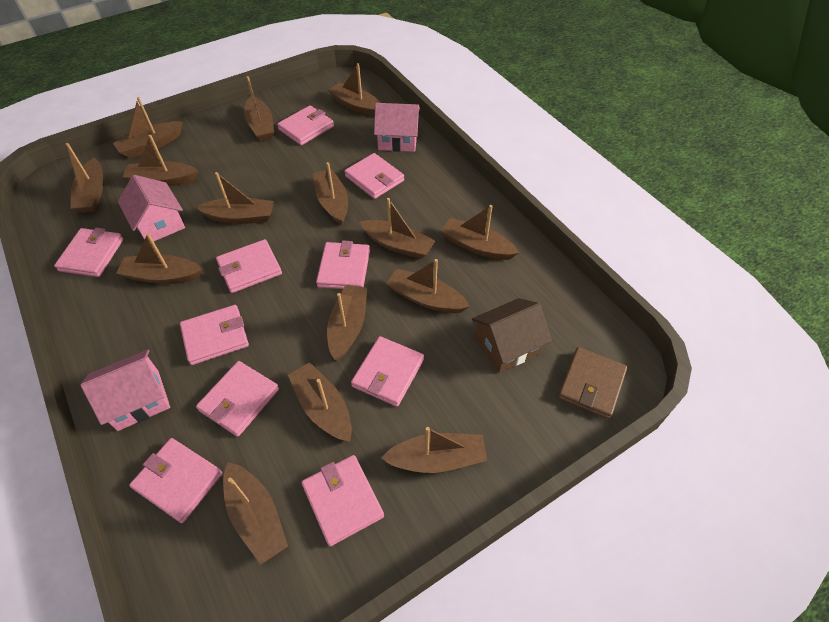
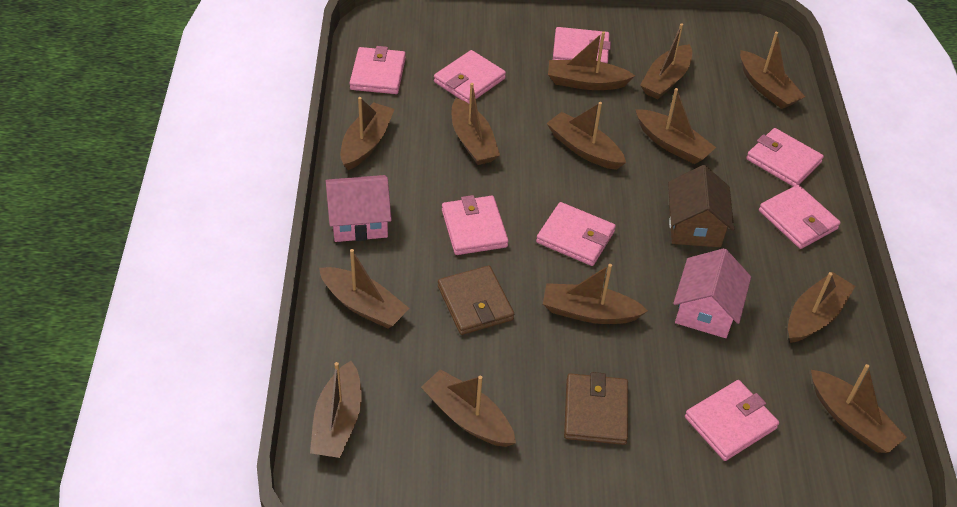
brown boat: [66,143,103,213] [113,97,183,158] [116,233,203,284] [123,135,198,186] [196,172,274,224] [223,462,288,565] [244,76,274,141] [288,362,352,442] [313,162,348,225] [327,285,367,360] [328,63,381,117] [360,198,435,259] [381,427,487,473] [386,259,470,313] [441,205,519,260] = 15 -> [310,361,362,458] [319,249,409,329] [341,97,395,170] [421,369,516,447] [452,83,500,165] [543,264,648,324] [547,102,626,170] [548,31,635,90] [635,88,716,164] [640,23,692,99] [740,32,805,109] [788,272,855,343] [811,364,907,453] = 13
brown wallet: [558,347,627,419] = 1 -> [438,265,514,335] [564,372,628,445] = 2
pink house: [80,349,170,431] [118,175,185,241] [374,103,420,152] = 3 -> [326,175,392,242] [673,248,751,338] = 2
pink wallet: [54,228,123,277] [129,438,223,523] [180,305,249,365] [196,361,279,437] [216,239,282,293] [277,105,334,145] [301,455,384,546] [316,241,370,289] [344,153,404,199] [351,336,424,407] = 10 -> [350,46,406,94] [434,50,506,103] [442,195,509,255] [536,202,616,266] [553,27,611,63] [685,380,779,461] [746,128,824,187] [759,185,841,249] = 8

